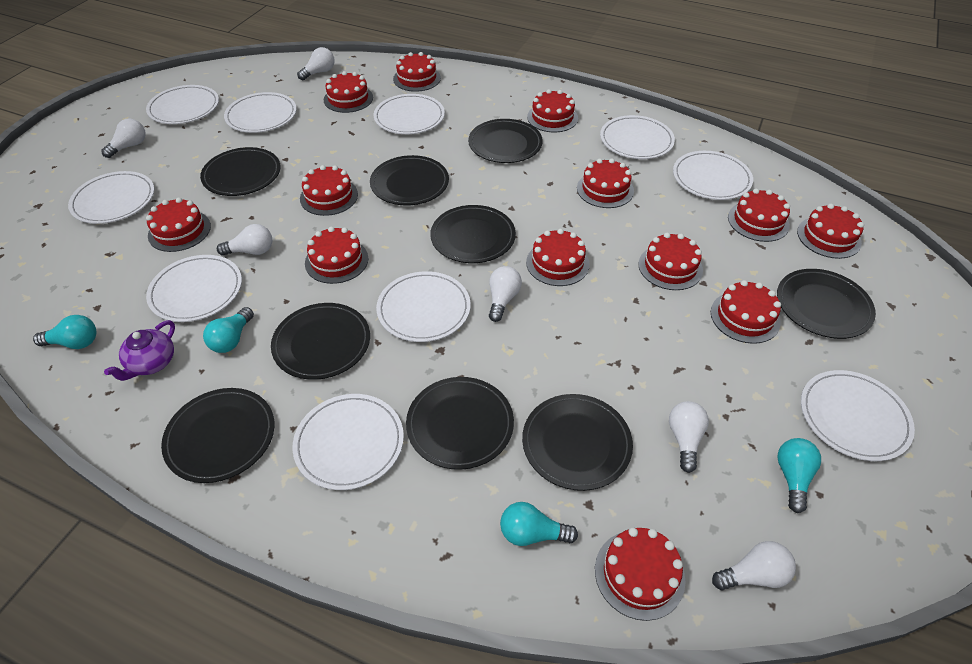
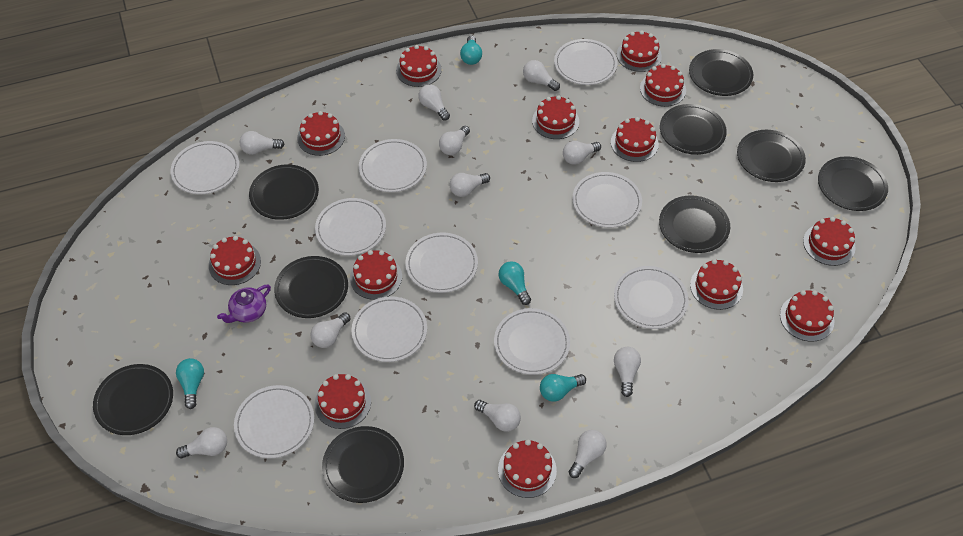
white light bulb: [101,118,146,158] [217,224,272,256] [297,47,335,80] [489,266,522,322] [669,401,709,473] [712,541,796,590] = 6 -> [176,427,227,459] [239,131,285,155] [310,312,351,348] [418,84,450,121] [439,126,470,155] [450,173,490,197] [474,400,521,432] [523,60,560,91] [563,141,601,165] [569,430,607,478] [614,347,641,397] = 11

